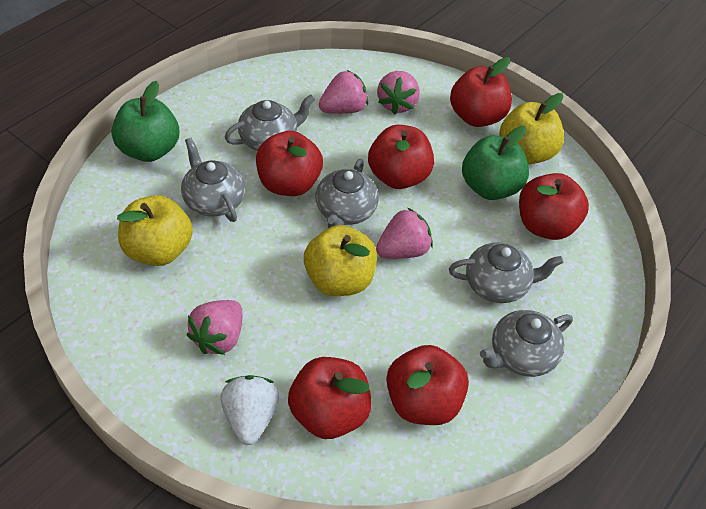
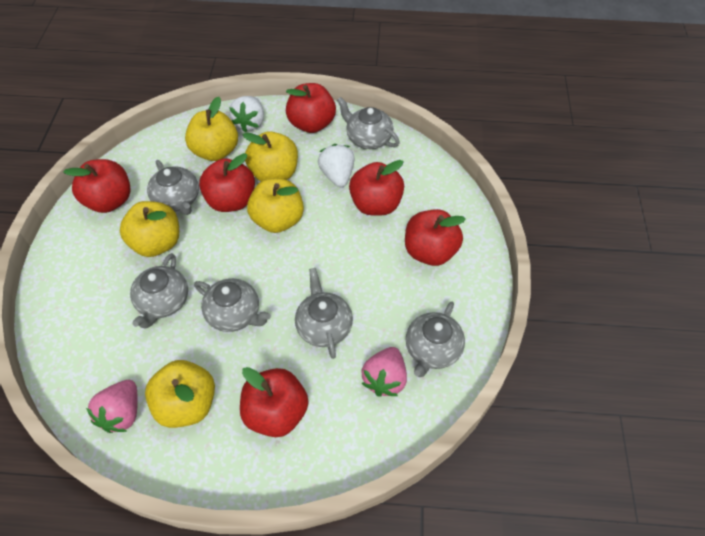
green apple: [112,81,179,162] [462,126,529,200] = 2 -> none = 0
grey teapot: [181,138,245,222] [225,95,315,151] [316,159,379,228] [449,242,564,303] [480,310,573,377] = 5 -> [130,253,188,329] [147,160,199,215] [194,278,271,332] [295,268,353,359] [337,97,400,149] [406,302,465,377] = 6
pink strawberry: [187,300,242,355] [319,70,368,114] [376,208,433,259] [377,71,420,115] = 4 -> [86,380,138,433] [361,347,407,397] = 2
white strawberry: [220,375,279,445] = 1 -> [229,96,264,132] [318,144,354,187] = 2
yellow apple: [117,195,193,266] [304,225,377,296] [499,93,564,164] = 3 -> [120,201,179,257] [145,360,215,428] [185,97,238,161] [243,131,298,181] [247,178,304,233] = 5

